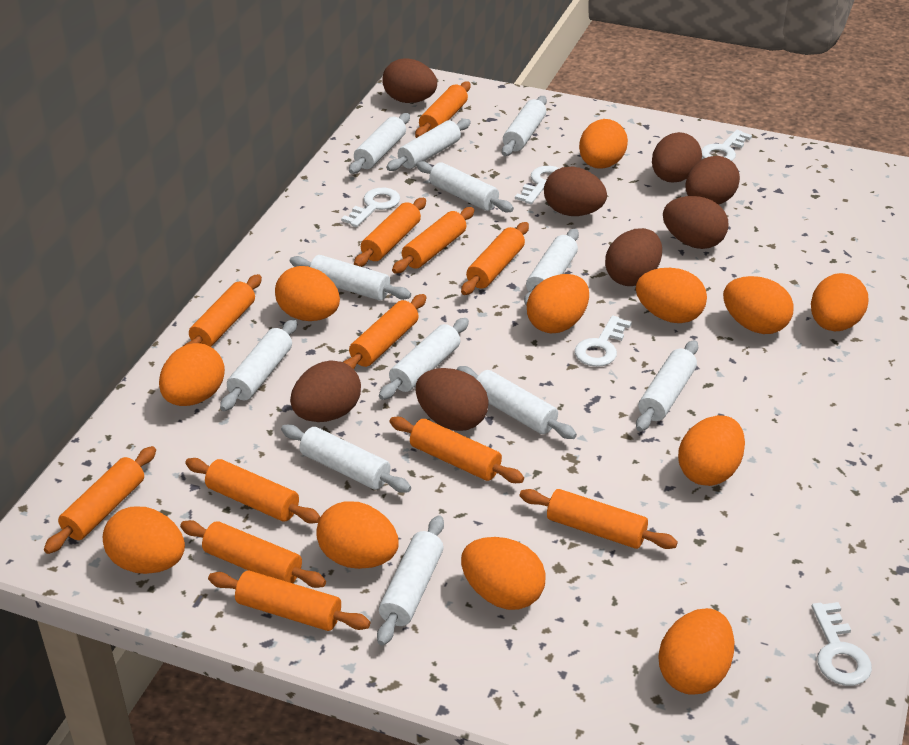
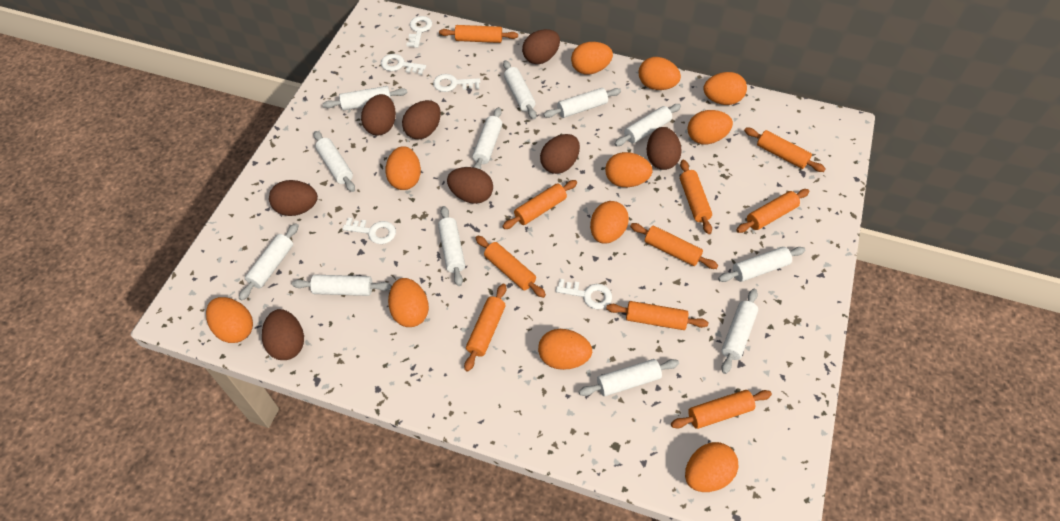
orange egg: [103,507,185,574] [159,343,225,406] [275,266,340,321] [316,501,399,569] [461,537,546,610] [527,274,589,333] [579,119,628,169] [636,268,707,323] [659,608,734,695] [678,415,745,486] [723,276,794,334] [811,273,868,331] = 12 -> [206,297,253,343] [385,146,421,190] [388,278,429,327] [538,329,592,370] [571,42,613,74] [590,201,629,243] [605,152,653,187] [639,57,681,90] [685,442,739,492] [687,110,733,144] [703,72,747,105] = 11
orange rolling pin: [44,446,156,554] [180,520,326,588] [184,274,262,347] [185,458,321,524] [208,570,370,631] [343,294,426,369] [354,198,426,267] [389,417,524,483] [392,207,474,274] [415,81,471,138] [461,222,529,295] [520,489,678,549] = 12 -> [439,25,518,43] [464,284,506,372] [476,236,546,298] [502,180,577,229] [606,301,708,330] [630,223,718,269] [671,390,772,429] [680,160,712,234] [736,189,810,233] [744,128,825,172] = 10

